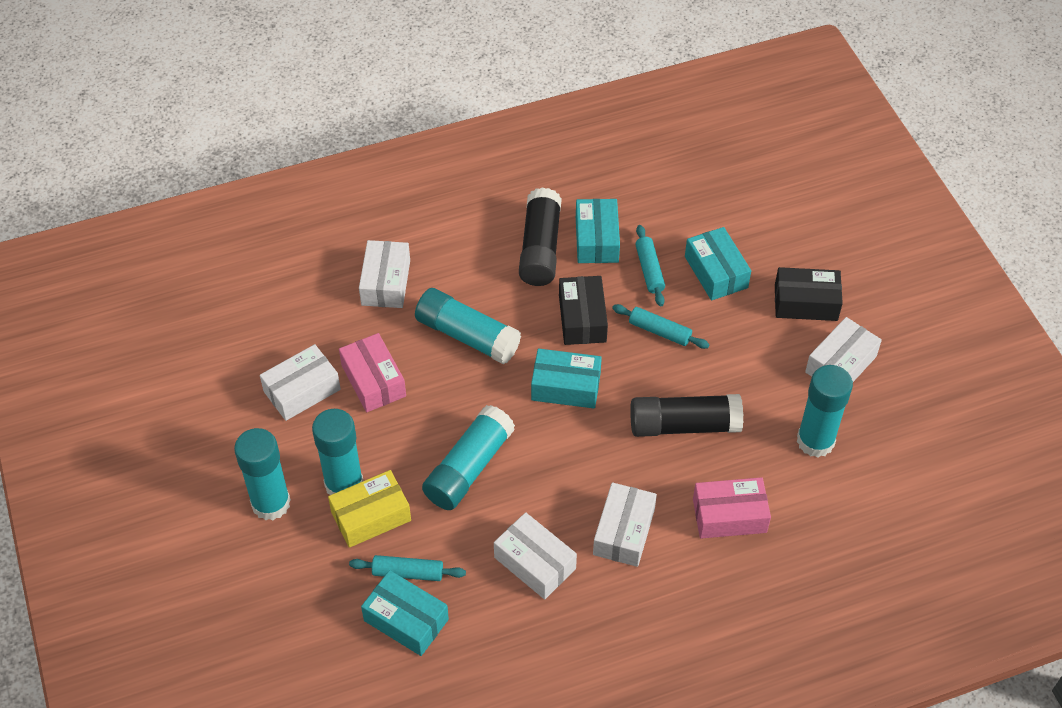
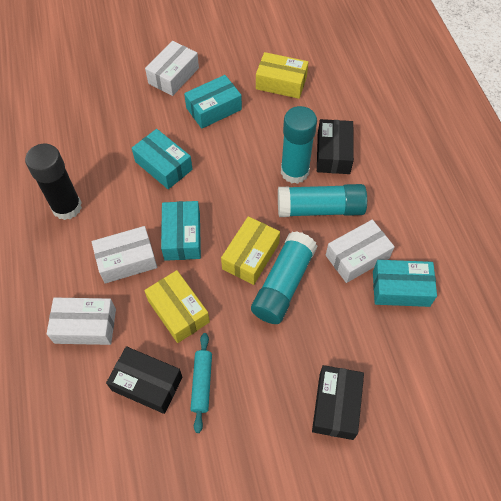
black box: [559,276,608,345] [775,267,843,321] = 2 -> [106,346,183,414] [312,365,364,440] [317,119,354,174] = 3
black glue stick: [519,187,562,286] [630,394,743,437] = 2 -> [25,144,82,220] = 1
pink box: [339,333,406,412] [693,477,771,539] = 2 -> none = 0
turquoise glue stick: [234,428,291,520] [312,409,363,495] [415,288,521,364] [422,405,515,510] [797,365,853,457] = 5 -> [251,231,317,324] [278,184,367,217] [281,106,317,184] = 3
turquoise rolling pin: [349,555,466,581] [612,304,710,349] [635,225,665,306] = 3 -> [190,333,212,433] = 1
white box: [260,344,341,421] [359,240,410,308] [494,512,577,599] [593,482,657,567] [805,317,882,382] = 5 -> [47,297,116,345] [92,226,157,284] [145,41,199,96] [326,220,395,283] = 4
yellow box: [328,470,411,548] = 1 -> [144,270,210,343] [221,216,280,285] [256,52,308,99] = 3

